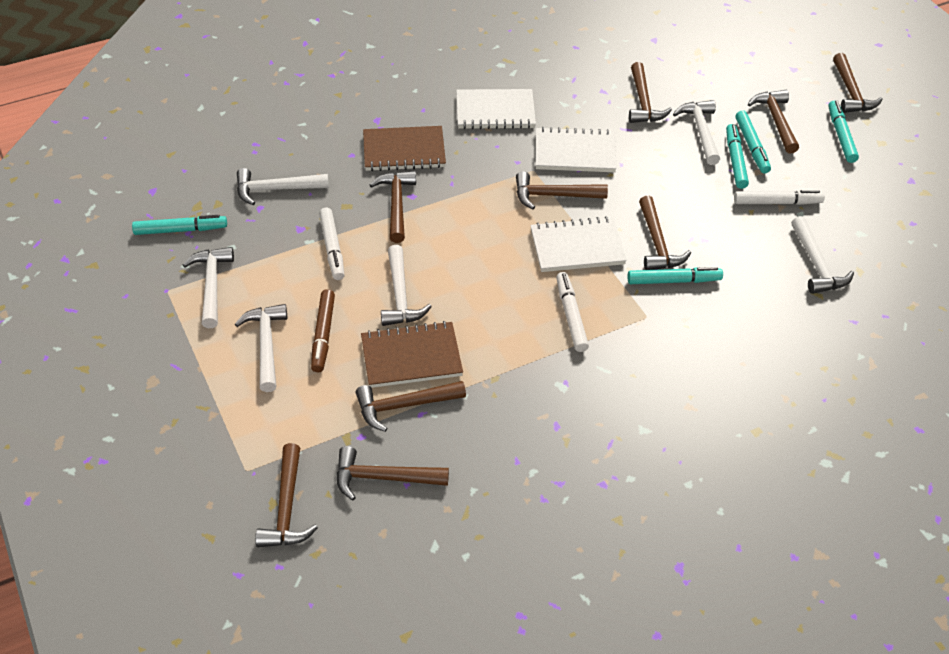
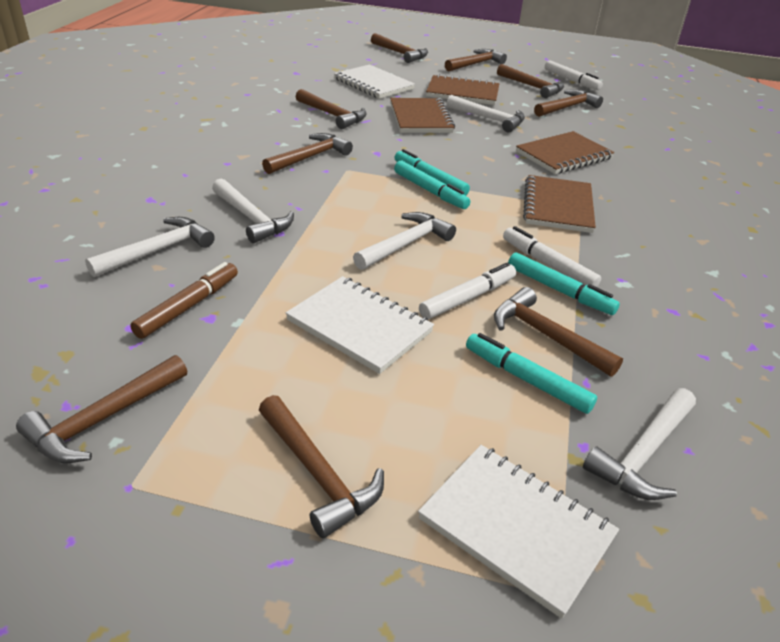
brown notebook: [361,321,463,388] [363,126,446,171] = 2 -> [390,98,455,133] [426,74,499,105] [516,131,614,174] [523,175,596,233] = 4
turquoise marker: [132,215,227,235] [628,267,723,284] [726,124,749,189] [736,110,771,174] [828,100,859,163] = 5 -> [394,149,470,196] [394,161,470,209] [466,333,597,414] [508,252,620,315] = 4
white hammer: [183,247,234,328] [235,304,287,392] [237,168,329,205] [381,245,432,326] [673,100,720,165] [791,216,854,294] = 6 -> [85,217,215,277] [212,178,294,243] [353,212,456,270] [447,95,525,133] [583,388,696,500] = 5

